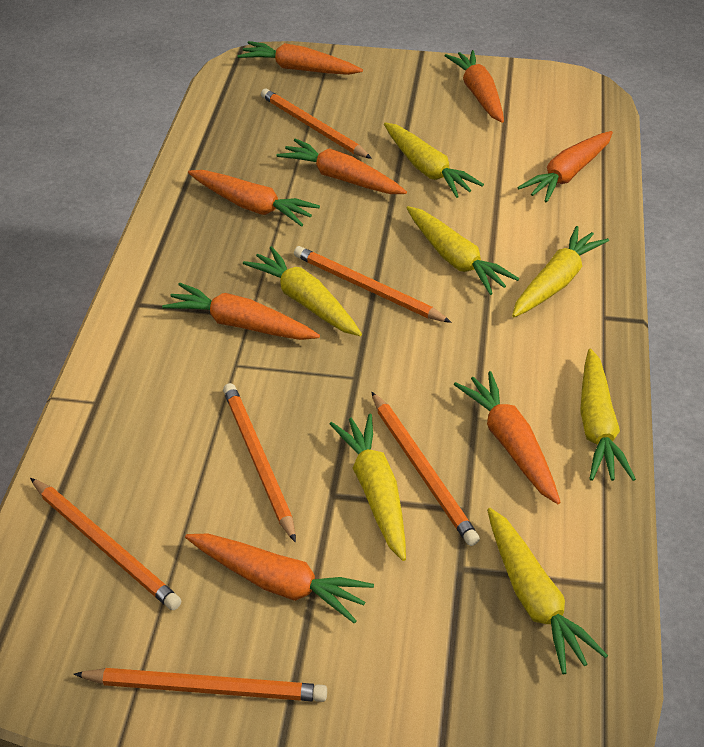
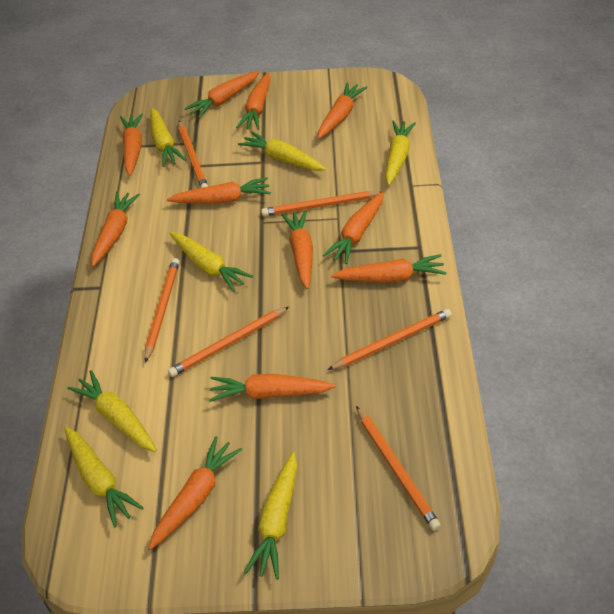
orange carrot: [162,283,320,340] [185,534,374,624] [188,170,320,227] [238,41,363,75] [276,139,407,194] [444,50,504,123] [454,371,561,504] [517,131,613,203] = 8 -> [92,192,140,267] [120,113,143,176] [148,436,242,550] [167,177,271,204] [184,71,260,118] [209,374,336,402] [236,73,271,130] [281,210,313,289] [318,82,368,139] [323,192,384,264] [331,254,447,283] = 11

